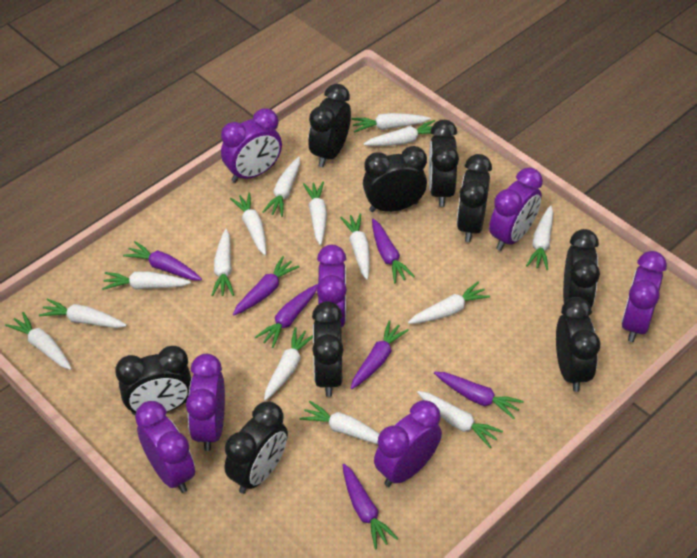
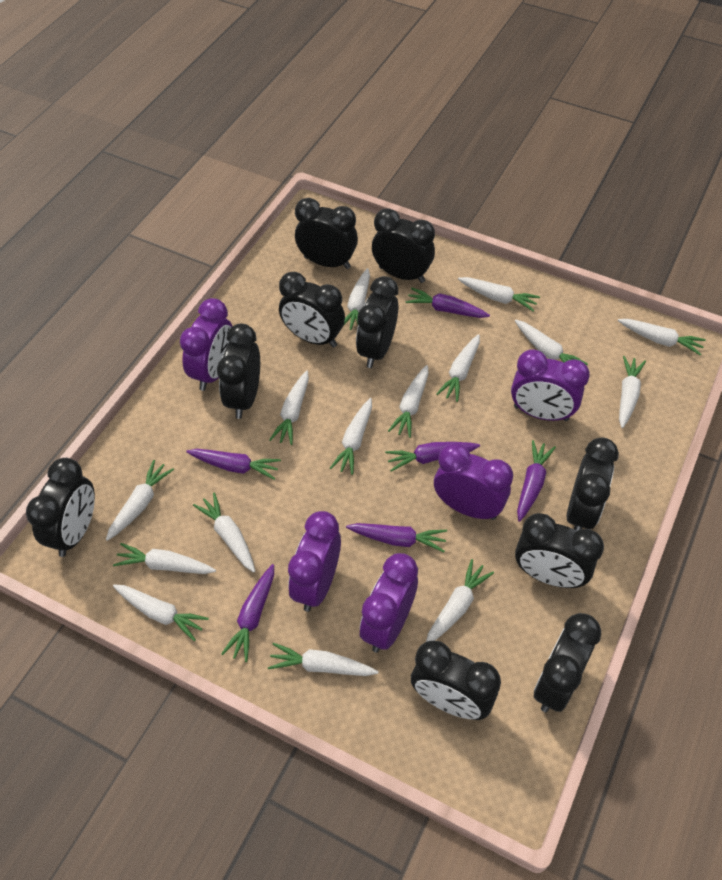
black clock: [115,346,191,415] [225,402,288,494] [308,84,351,167] [312,301,344,397] [363,146,427,212] [429,120,459,207] [457,154,492,242] [556,297,601,392] [563,229,600,308] = 9 -> [26,458,95,557] [217,324,260,419] [279,272,345,348] [295,198,358,269] [356,276,398,368] [372,208,435,283] [411,641,501,720] [515,513,604,588] [534,613,601,712] [566,438,619,531] = 10
purple carrot: [123,241,202,280] [233,256,299,316] [255,284,318,348] [342,464,398,550] [351,320,409,389] [372,219,415,283] [434,372,524,419] = 7 -> [186,449,281,480] [221,564,274,662] [346,523,447,552] [385,442,480,472] [406,288,490,318] [517,440,556,522] = 6
purple clock: [135,401,195,493] [186,354,225,451] [221,108,282,183] [317,245,347,327] [374,400,442,487] [489,168,543,251] [621,251,667,342] = 7 -> [180,298,233,391] [288,511,341,612] [360,553,418,653] [434,443,513,520] [511,349,590,421] = 5

